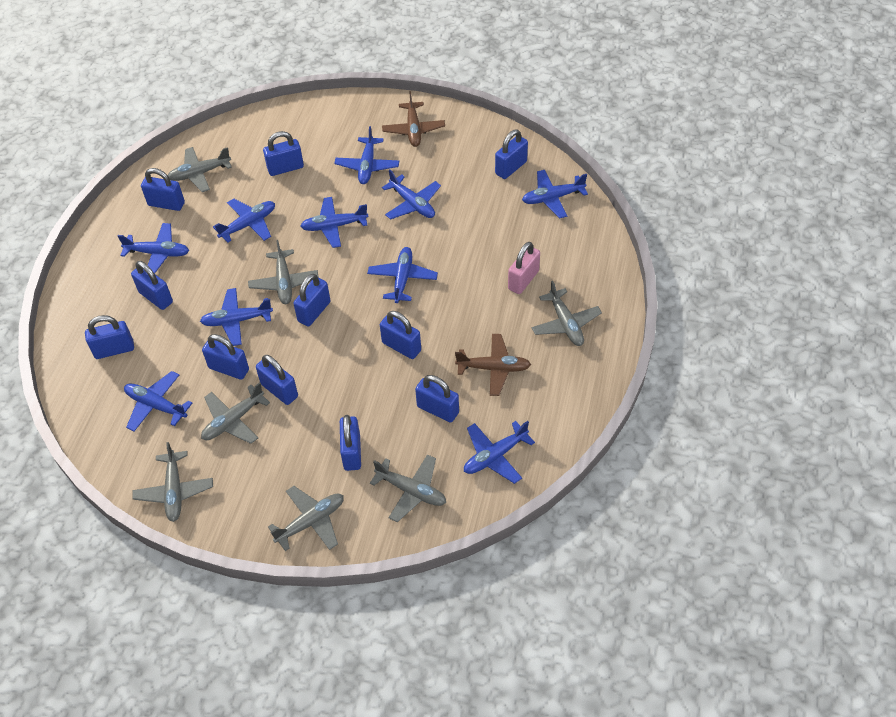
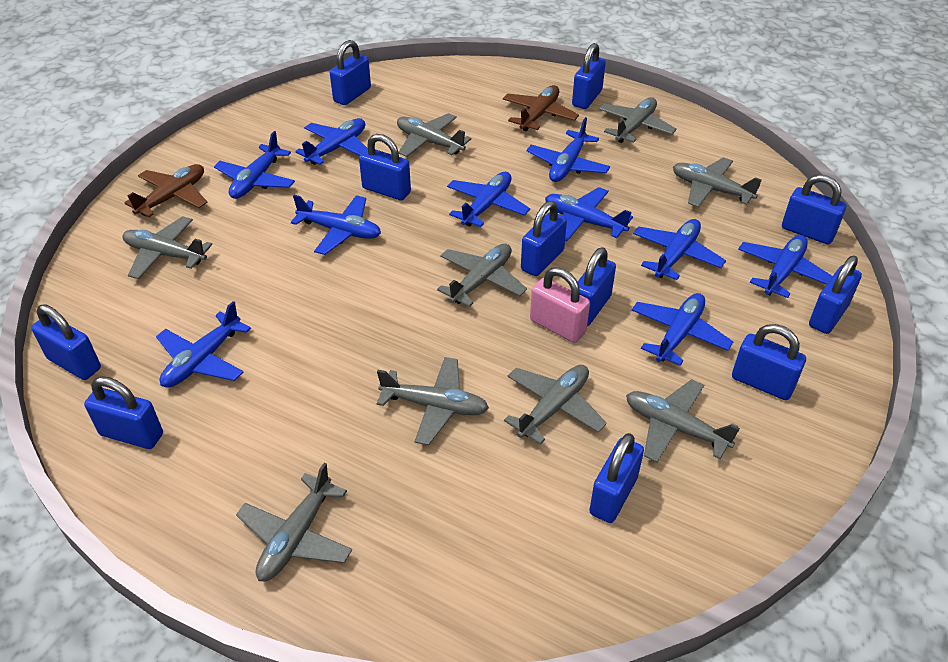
grey plane: [132,442,213,522] [168,147,232,192] [201,382,270,444] [248,240,319,304] [268,486,344,551] [370,454,446,522] [532,281,602,346] = 7 -> [122,216,212,279] [236,463,352,581] [377,357,489,445] [397,113,472,157] [437,244,527,307] [504,365,607,445] [599,97,677,143] [626,379,740,462] [673,157,762,207] = 9

